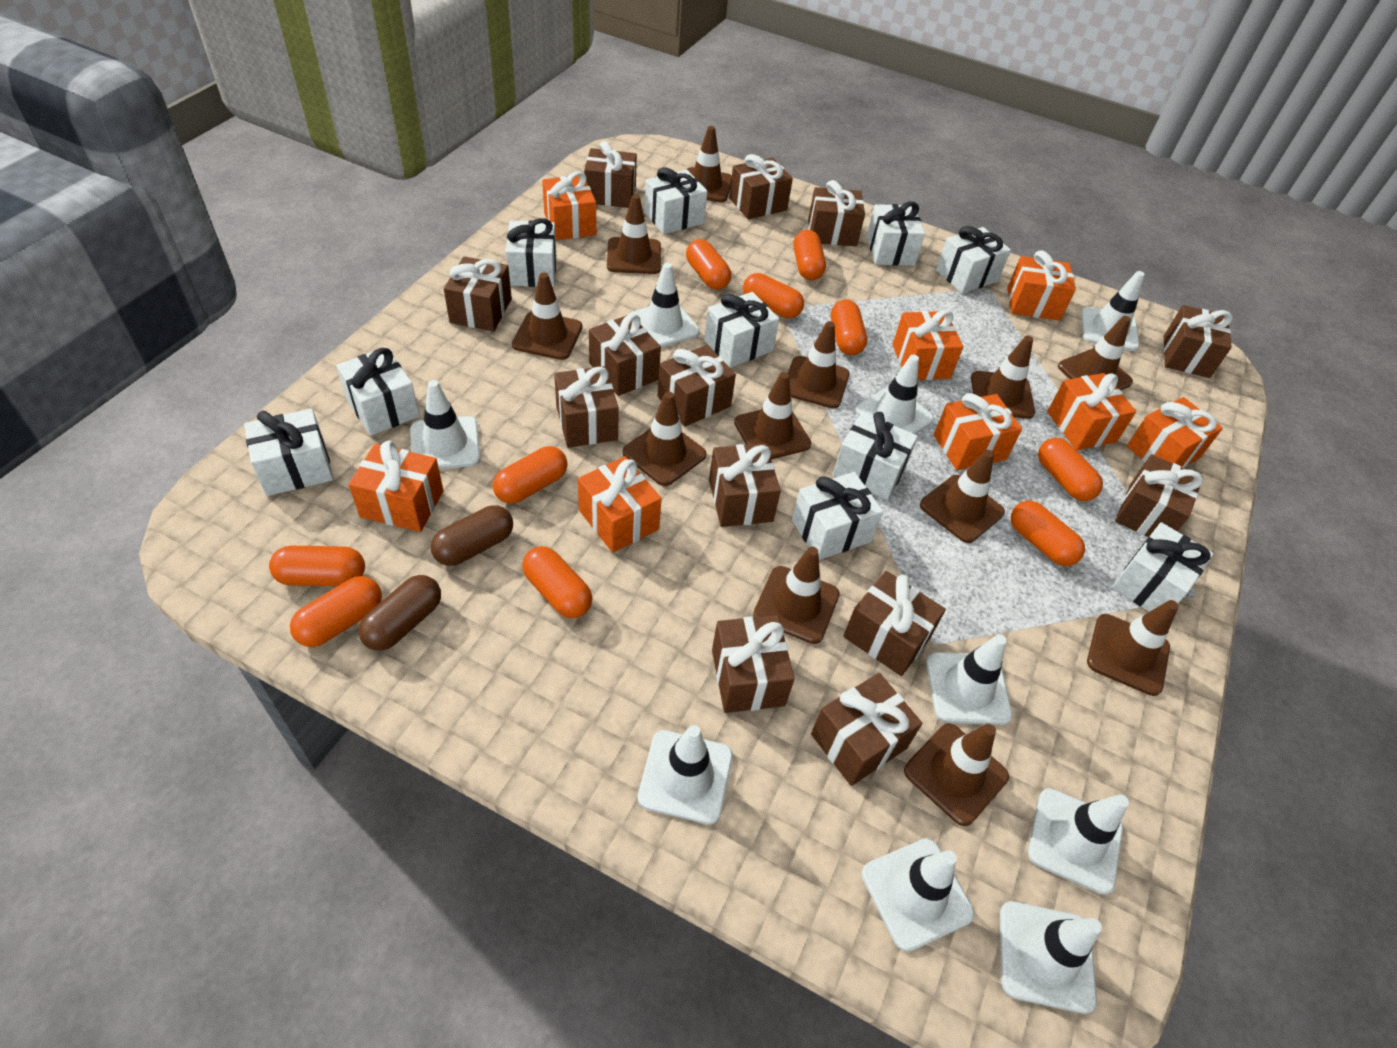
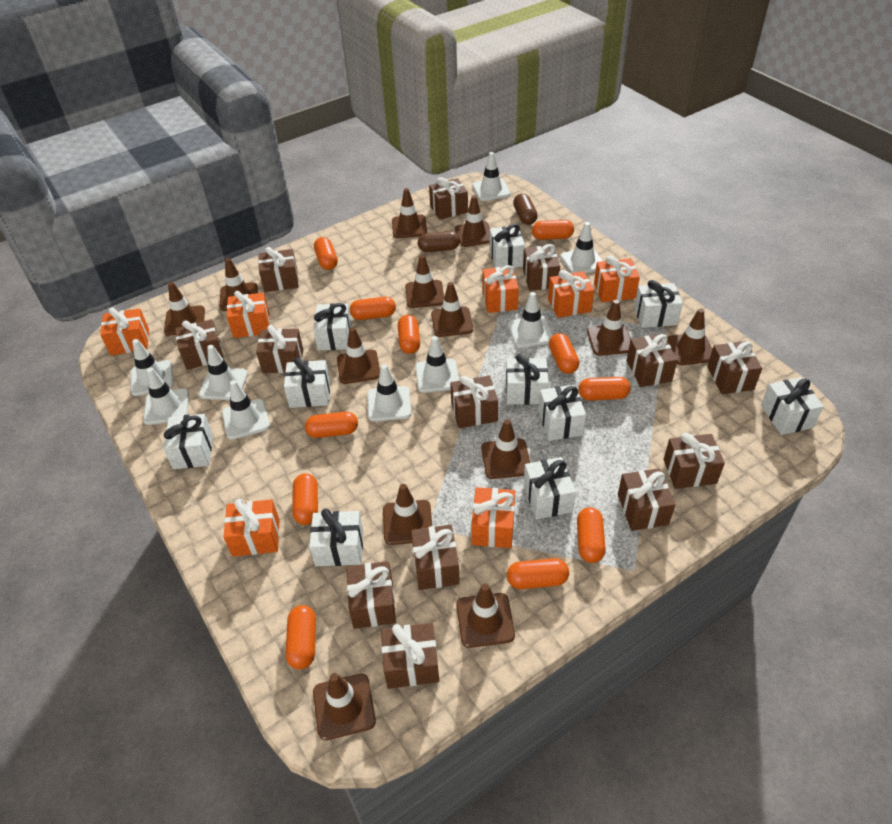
brown traffic cone: [512,272,582,360] [607,194,661,274] [623,392,706,486] [686,126,732,203] [734,372,811,459] [753,547,840,644] [788,321,850,409] [904,724,1009,826] [920,450,1005,543] [971,336,1035,419] [1058,316,1133,390] [1087,600,1179,696] = 12 -> [164,282,205,336] [220,258,258,311] [313,673,376,740] [337,327,380,384] [383,484,432,545] [392,188,427,238] [405,255,444,308] [431,282,473,337] [455,196,490,247] [456,583,515,648] [481,419,530,479] [587,300,631,356] [667,309,712,365] = 13
orange capsule: [269,546,365,586] [290,576,382,647] [493,446,568,503] [522,546,592,618] [686,239,731,290] [743,273,804,318] [793,230,826,280] [831,299,867,355] [1011,500,1085,566] [1038,438,1103,501] = 10 -> [286,605,316,669] [292,473,318,525] [305,412,358,438] [314,237,338,270] [350,297,396,320] [398,315,420,354] [507,558,569,589] [532,220,574,240] [549,333,579,374] [577,507,606,563] [578,377,631,401] = 11
orange gift: [349,440,444,532] [542,171,596,240] [578,456,661,553] [892,310,963,380] [934,393,1022,470] [1007,251,1076,321] [1047,373,1136,451] [1127,397,1223,468] = 8 -> [100,307,149,355] [223,499,280,557] [227,291,270,338] [471,487,515,548] [482,265,519,313] [548,270,594,318] [594,256,640,302] = 7

